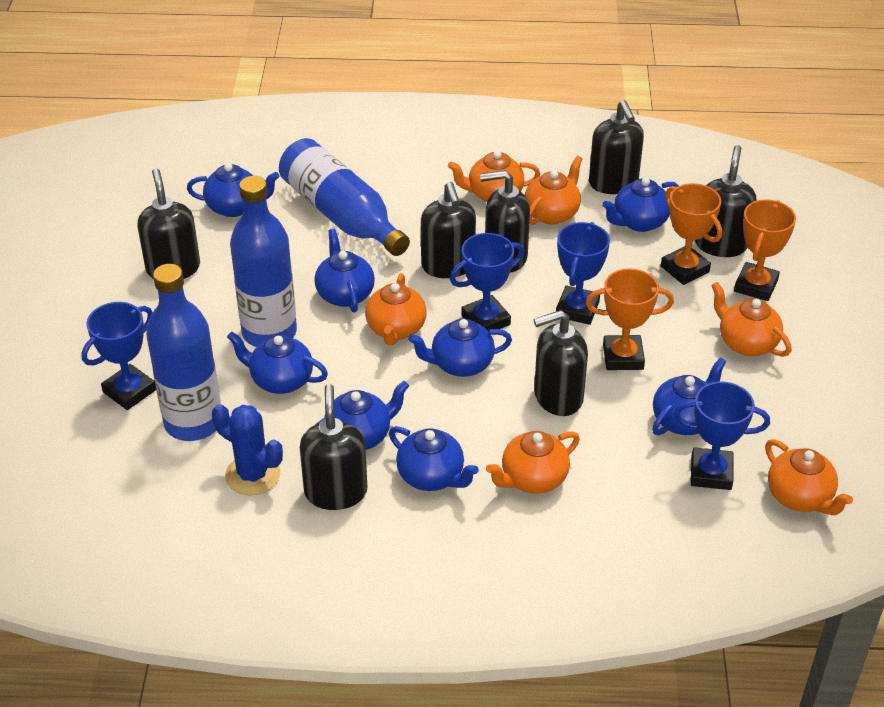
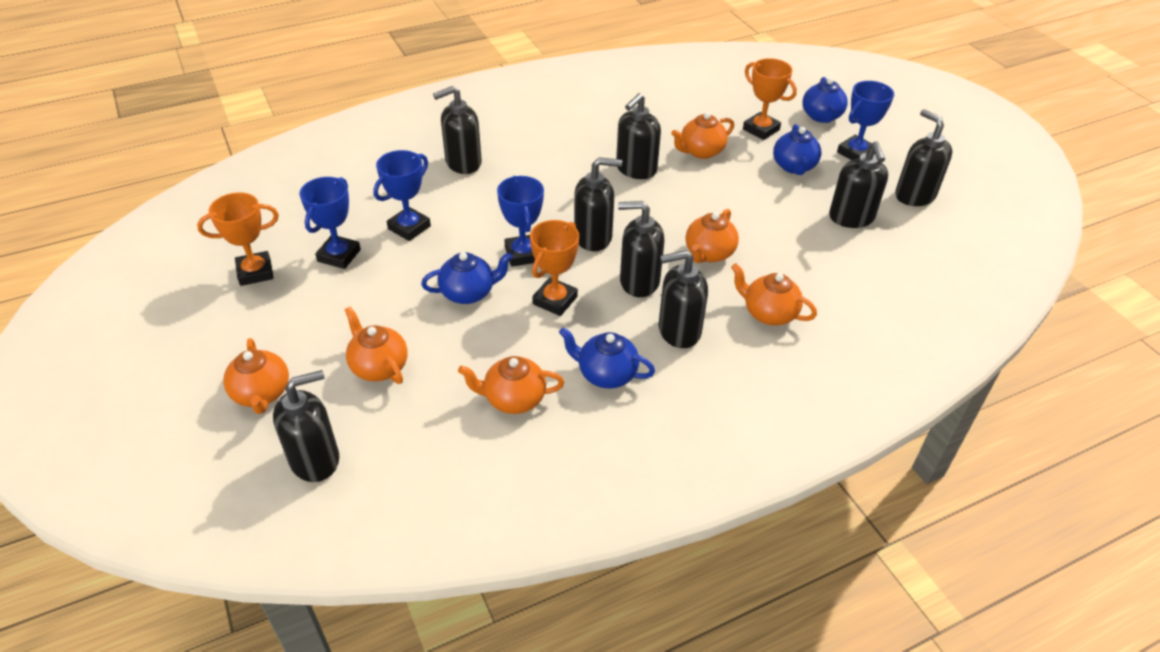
black soap dispenser: [138,168,200,279] [300,384,367,510] [421,182,476,278] [480,170,530,273] [534,310,588,416] [589,100,644,194] [695,145,756,257] = 7 -> [273,370,339,482] [433,86,482,174] [574,157,622,251] [616,93,661,179] [618,201,665,297] [658,250,708,348] [829,141,888,228] [895,109,952,206] = 8
blue bottle: [146,264,221,441] [230,176,297,347] [279,138,410,256] = 3 -> none = 0
blue cactus: [212,404,283,496] = 1 -> none = 0
blue teapot: [187,163,279,217] [227,332,328,394] [314,229,375,312] [315,381,409,450] [389,426,479,491] [408,319,512,377] [602,177,679,232] [652,357,726,435] = 8 -> [421,252,513,304] [559,327,655,388] [773,124,821,175] [802,77,848,123] = 4

